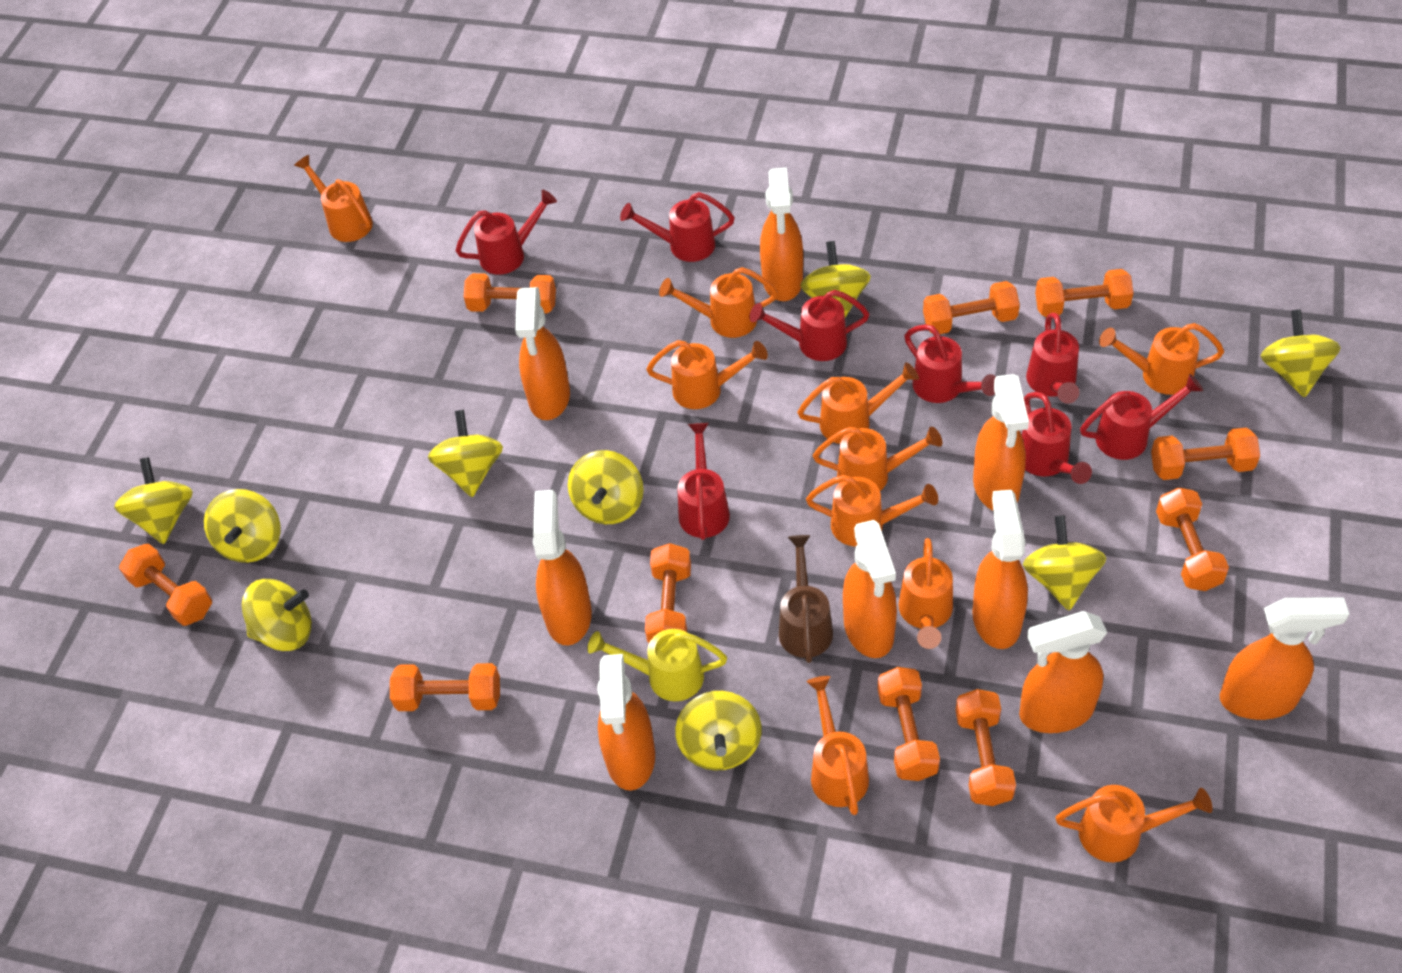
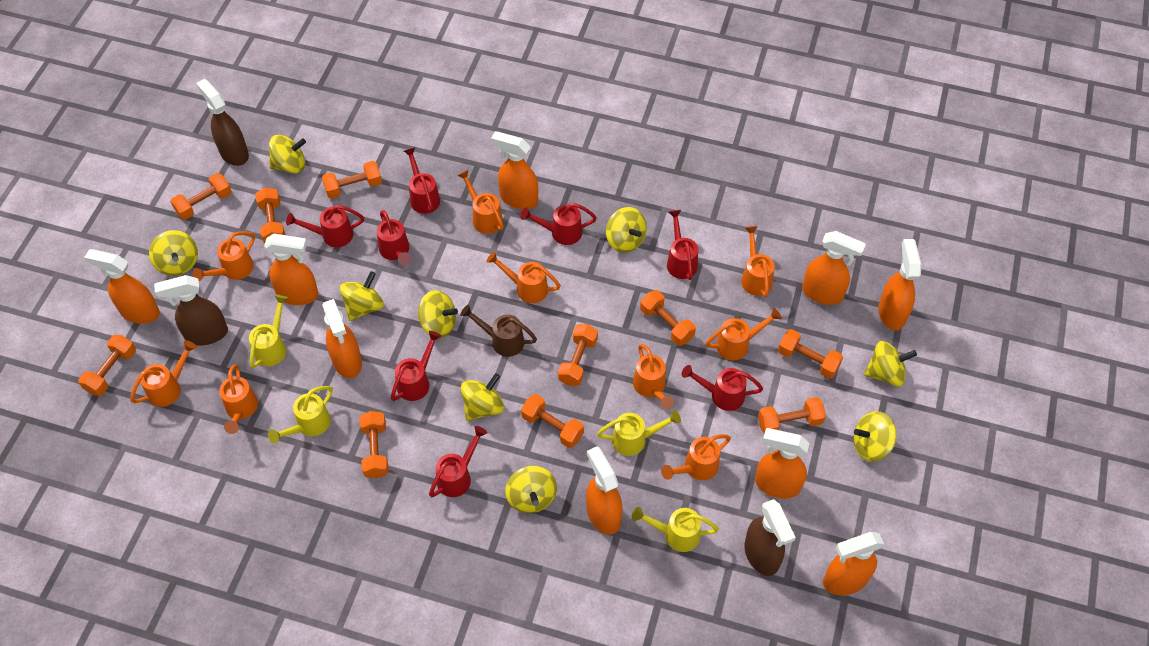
brown spray bottle: none = 0 -> [154,275,228,346] [196,79,249,166] [744,499,796,576] = 3
orange watering can: [294,155,373,242] [646,340,768,409] [659,267,778,338] [797,362,919,444] [806,475,938,547] [806,676,869,815] [813,427,942,491] [898,538,953,649] [1055,785,1213,862] [1099,323,1224,395] = 10 -> [130,341,197,407] [193,231,255,281] [219,364,258,434] [457,170,504,234] [486,252,561,303] [633,344,674,409] [661,434,731,480] [706,308,782,360] [741,226,775,297] = 9
yellow watering can: [587,629,727,701] = 1 -> [249,295,288,368] [268,386,333,443] [597,410,681,456] [632,507,719,552] = 4

